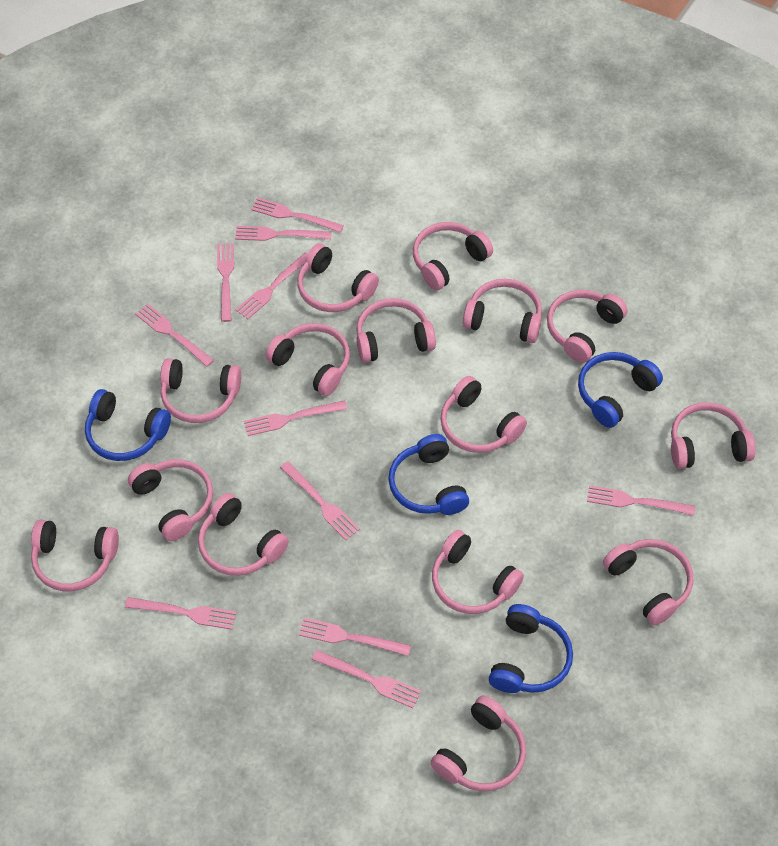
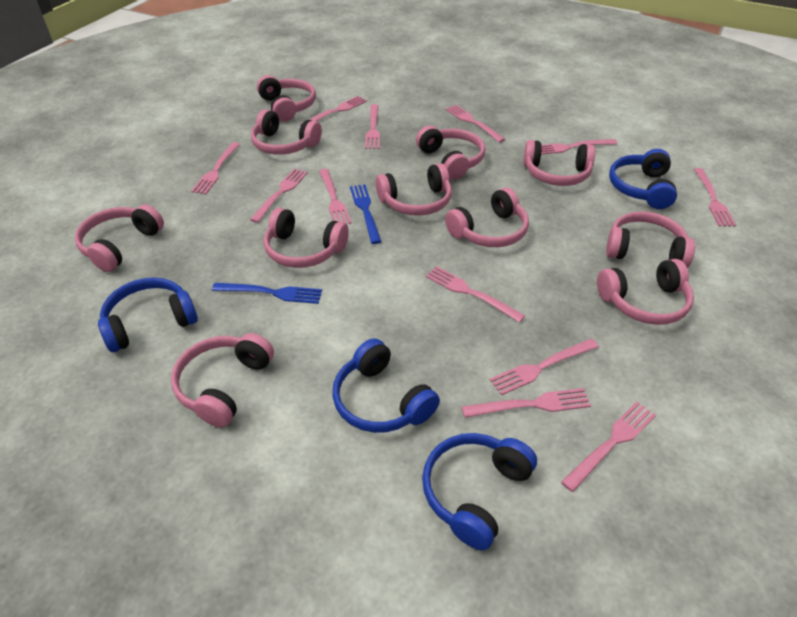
blue fork: none = 0 -> [212,283,322,304] [350,184,382,244] = 2
pink fork: [125,597,237,630] [135,304,214,367] [217,243,234,322] [235,226,331,241] [236,252,308,319] [244,400,347,436] [251,197,344,233] [280,461,360,540] [299,618,411,656] [312,650,421,708] [587,485,695,516] = 11 -> [191,142,240,194] [250,169,308,223] [300,96,367,125] [319,169,352,224] [365,104,380,149] [426,266,525,323] [446,105,505,143] [462,388,591,418] [490,339,599,395] [541,139,617,155] [561,402,656,492] [694,168,736,227] = 12
pink headphones: [31,520,119,591] [128,459,213,541] [160,358,241,423] [198,493,289,576] [266,323,350,396] [297,243,379,312] [356,298,436,363] [413,222,493,290] [431,696,526,791] [432,530,524,614] [440,376,527,453] [463,279,542,343] [547,290,628,363] [603,539,693,625] [671,402,756,469] = 15 -> [75,204,164,272] [171,333,274,427] [251,109,322,155] [257,75,316,122] [264,208,349,268] [376,163,452,216] [416,126,485,180] [445,187,529,247] [523,140,595,186] [597,259,694,325] [606,211,695,268] = 11

